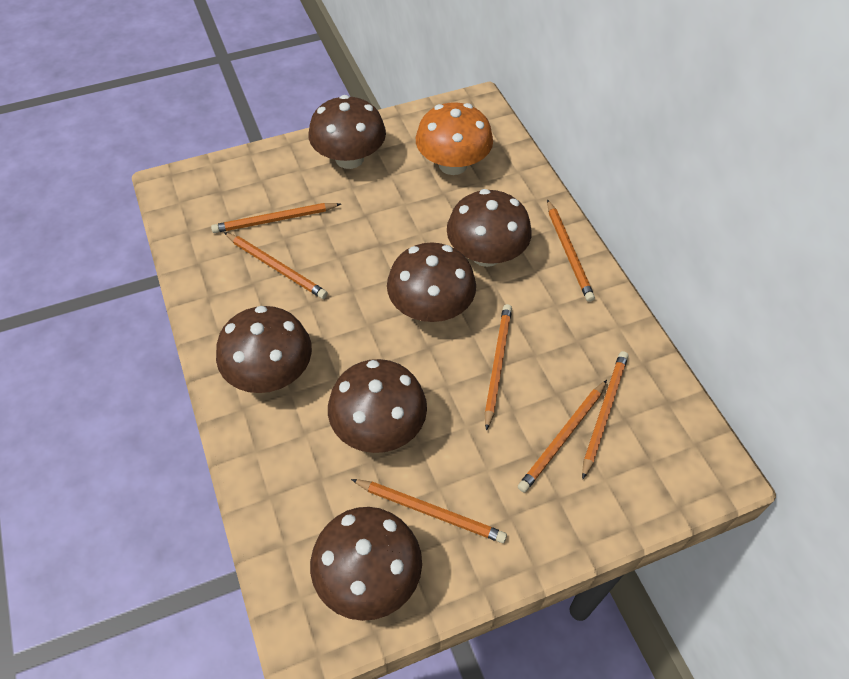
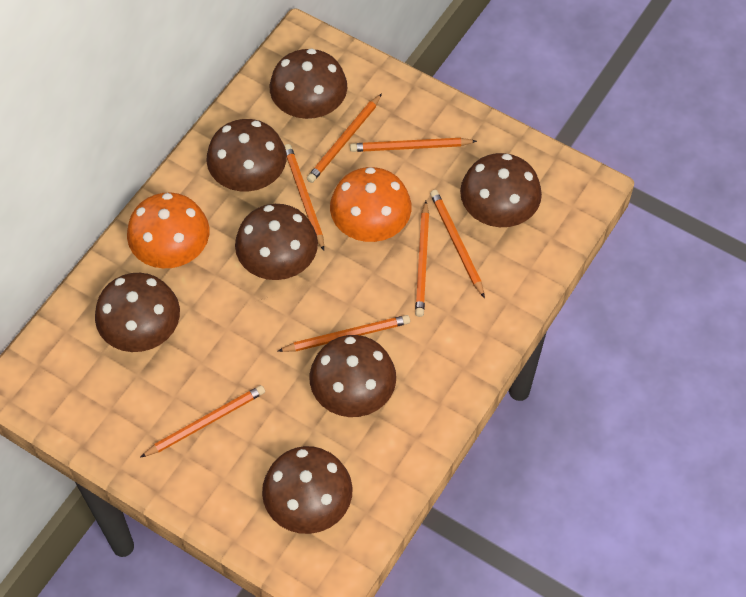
brown mushroom: [216,306,312,393] [308,95,386,169] [310,507,422,621] [328,359,427,453] [387,242,476,322] [447,189,532,267] = 6 -> [95,273,180,352] [206,119,287,191] [235,204,318,280] [262,446,353,534] [270,49,347,119] [310,335,396,417] [460,153,542,227] = 7
orange mushroom: [415,102,493,175] = 1 -> [127,192,209,268] [330,167,411,242] = 2

